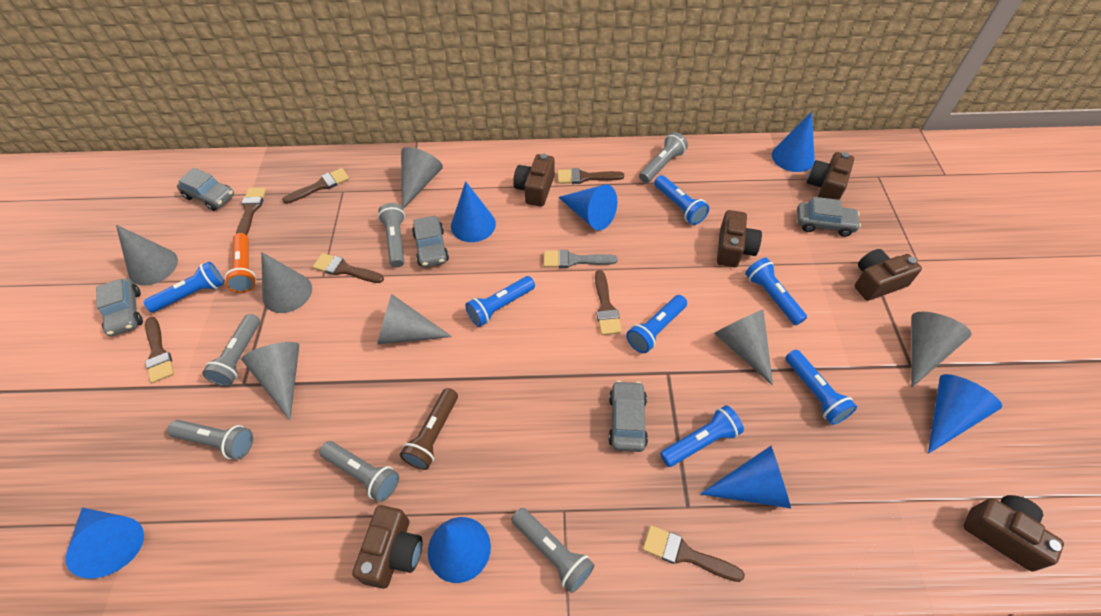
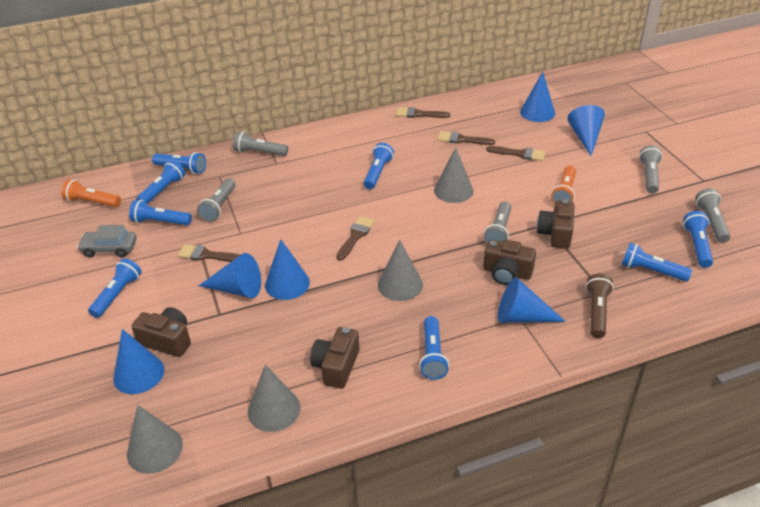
blue cone: [66,508,144,578] [428,517,491,583] [451,181,496,242] [558,184,617,231] [700,446,791,508] [772,112,815,172] [928,374,1002,454] = 7 -> [113,329,164,394] [199,253,261,298] [265,239,310,300] [498,277,566,323] [520,72,555,122] [567,105,605,156] = 6
blue flashlight: [144,262,224,312] [465,276,535,327] [626,295,687,353] [654,175,709,225] [660,405,744,467] [745,258,807,325] [785,350,857,425] = 7 -> [88,258,142,318] [129,200,192,225] [136,160,185,204] [152,152,206,174] [364,143,394,189] [419,316,449,380] [622,243,692,282] [683,211,713,268] = 8
brown brush: [145,317,174,383] [236,188,266,235] [282,168,349,204] [313,253,384,283] [557,168,624,184] [595,270,622,335] [643,525,745,582] = 7 -> [178,244,240,262] [336,216,375,261] [396,107,450,118] [438,131,495,145] [486,146,546,161] = 5
brown camera: [352,505,423,589] [513,154,555,207] [717,210,762,267] [807,152,854,200] [854,249,922,301] [963,495,1064,571] = 6 -> [131,307,191,357] [310,327,359,389] [483,239,536,285] [537,199,575,249] = 4
grey brush: [543,250,618,268] = 1 -> none = 0
grey car: [96,278,143,336] [177,168,234,211] [412,216,449,267] [608,381,648,452] [797,197,861,237] = 5 -> [77,225,137,258] = 1
grey cone: [116,225,178,286] [241,342,299,420] [261,252,312,313] [377,294,452,345] [401,147,443,209] [714,310,773,386] [911,312,972,387] = 7 -> [127,405,183,474] [248,365,300,432] [378,240,423,301] [434,147,473,203] = 4
grey flashlight: [167,420,253,459] [202,314,260,386] [319,441,399,502] [378,203,405,267] [511,508,595,593] [639,132,688,183] = 6 -> [197,178,236,222] [233,131,288,156] [484,201,512,244] [639,145,663,194] [695,188,730,243] = 5
orange flashlight: [224,233,256,293] = 1 -> [61,179,121,207] [551,166,576,205] = 2

